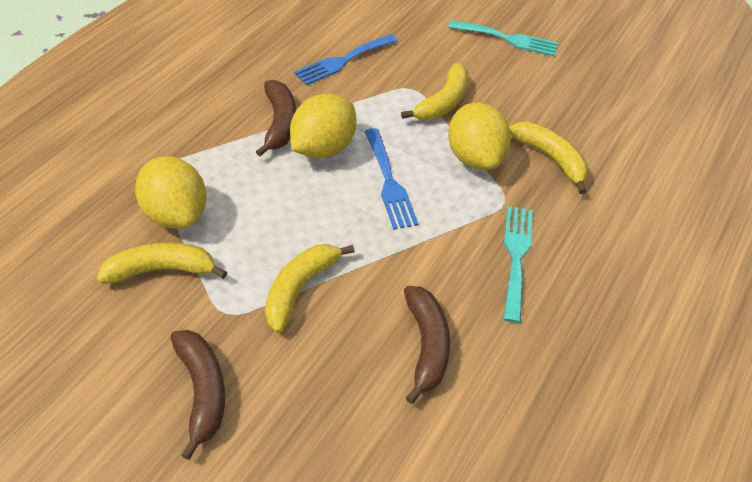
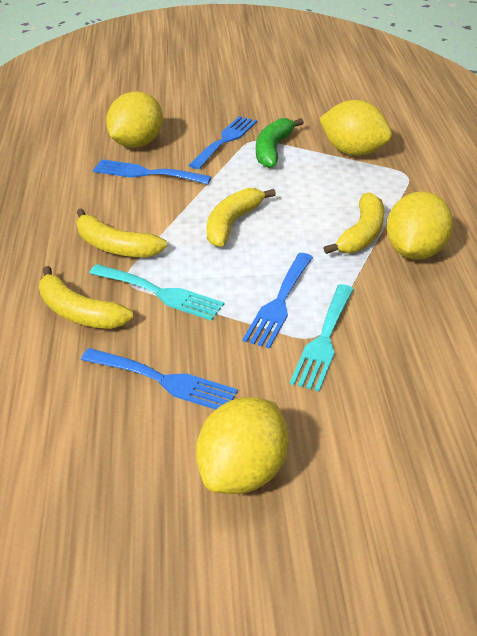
blue fork: [294,34,397,86] [364,128,418,230] = 2 -> [81,348,238,410] [93,159,211,184] [189,116,257,169] [243,253,313,349] = 4
brown banana: [170,330,225,460] [256,80,296,157] [404,286,450,404] = 3 -> none = 0
green banana: none = 0 -> [256,118,304,168] = 1
yellow lemon: [135,156,206,229] [290,94,356,158] [448,103,511,170] = 3 -> [106,91,163,148] [196,397,289,494] [319,100,392,156] [386,191,453,260] = 4

